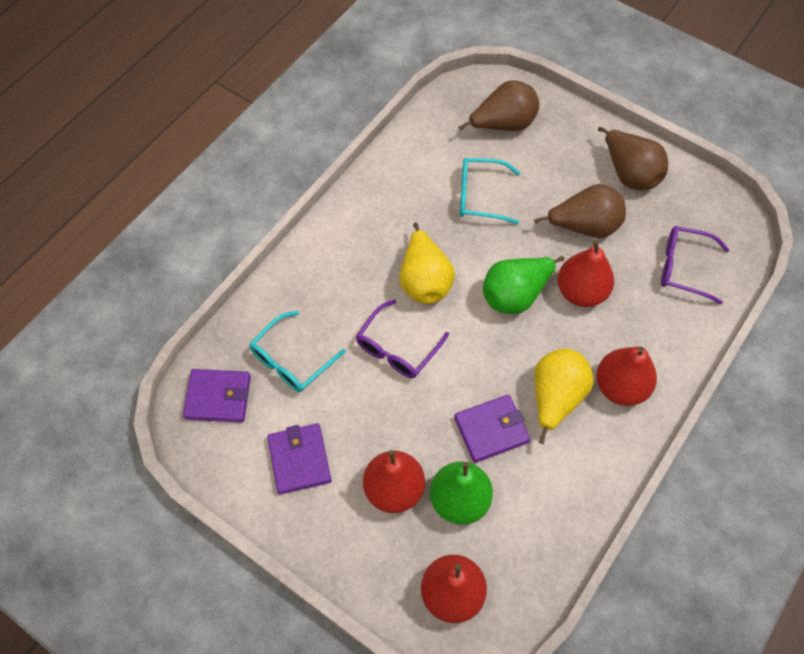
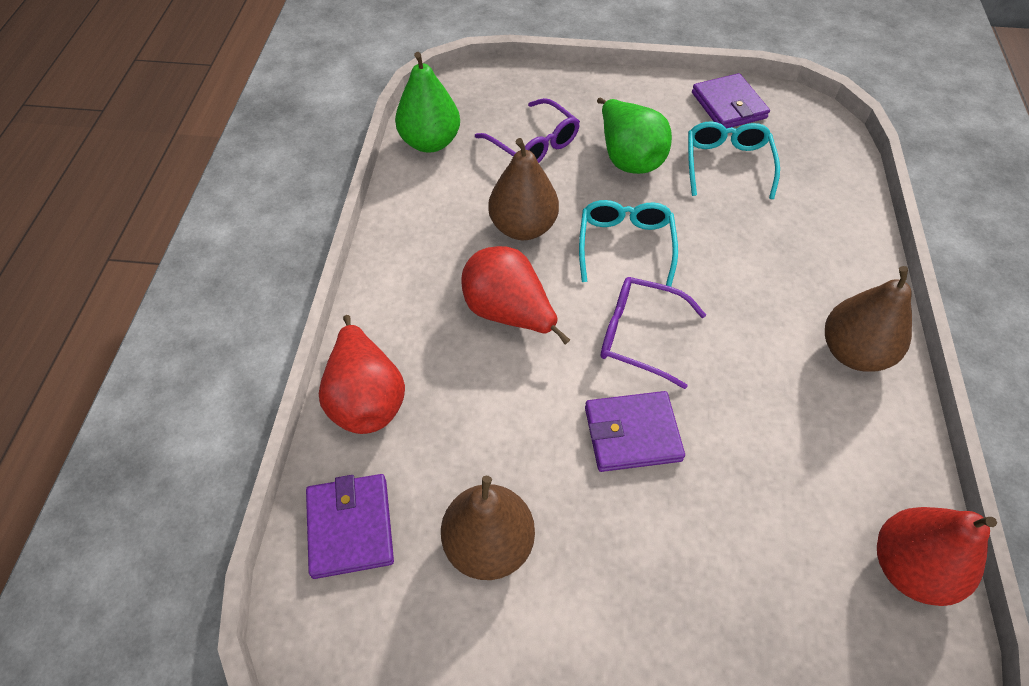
red pear: [363,450,425,513] [421,555,487,623] [558,240,614,307] [596,347,657,406] = 4 -> [319,315,405,434] [461,246,570,345] [877,507,997,606] = 3
yellow pear: [399,222,455,304] [534,348,594,444] = 2 -> none = 0

